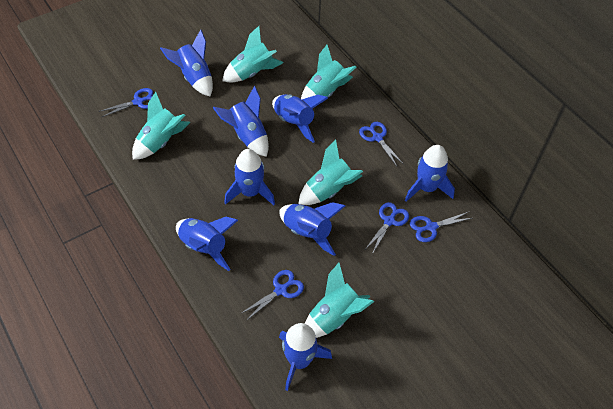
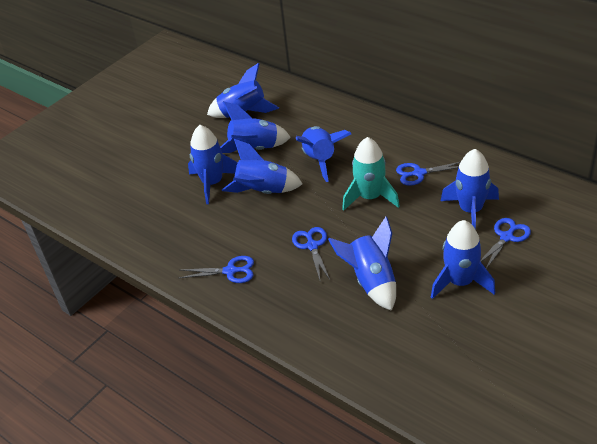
blue scissors: [98,88,153,117] [240,270,304,321] [359,122,403,166] [366,202,409,254] [410,212,472,242] = 5 -> [179,256,254,283] [292,227,330,280] [396,162,460,186] [480,218,531,269] = 4
turquoise rocket: [132,92,190,160] [222,26,283,83] [298,139,363,205] [301,45,356,99] [305,263,374,338] = 5 -> [342,137,400,210] = 1

